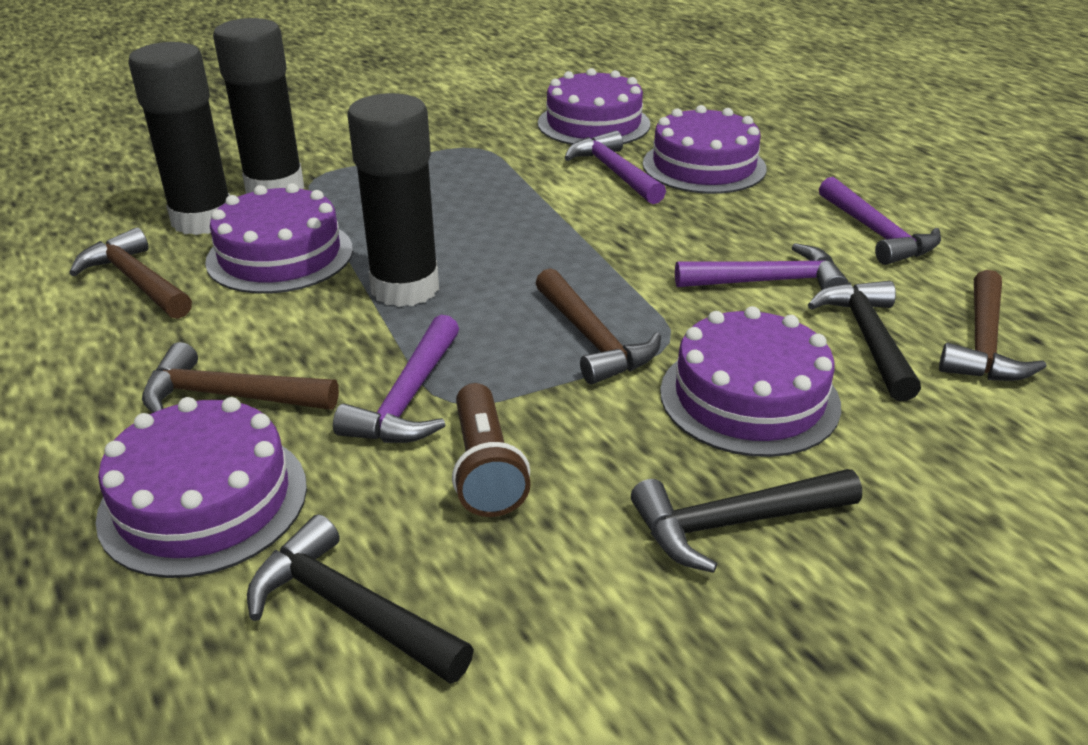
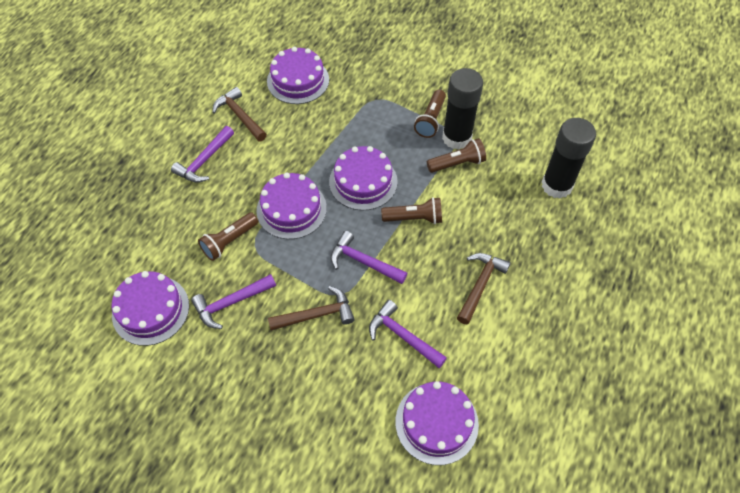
black glue stick: [128,42,230,235] [213,18,304,194] [347,93,439,307] = 3 -> [442,68,483,150] [542,118,596,199] = 2
black hammer: [247,514,474,684] [631,469,862,573] [808,281,921,401] = 3 -> none = 0
brown flashlight: [452,383,531,517] = 1 -> [198,212,258,261] [381,197,442,224] [414,90,446,138] [427,138,486,173] = 4
brown hammer: [69,227,192,319] [142,342,339,413] [535,268,661,385] [939,270,1047,381] = 4 -> [212,87,267,141] [268,286,355,331] [457,253,511,325] = 3

